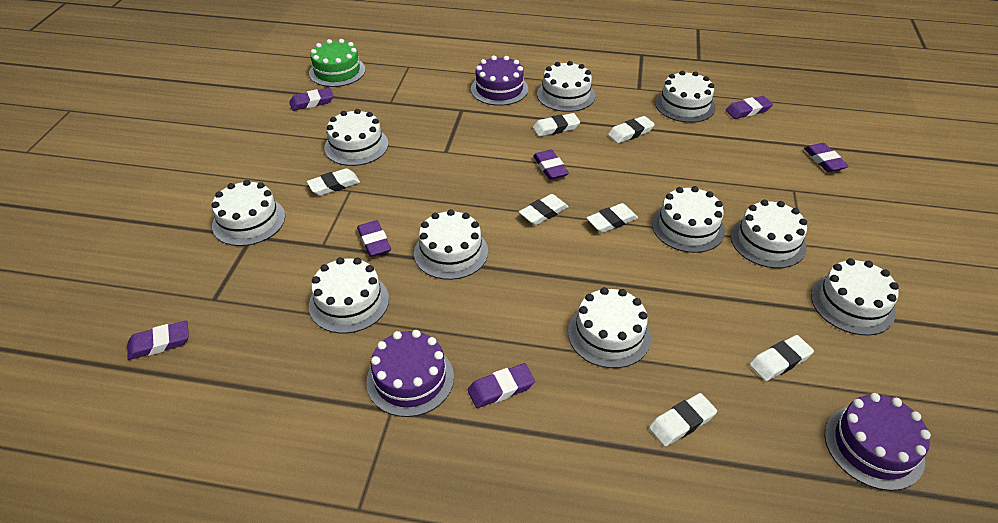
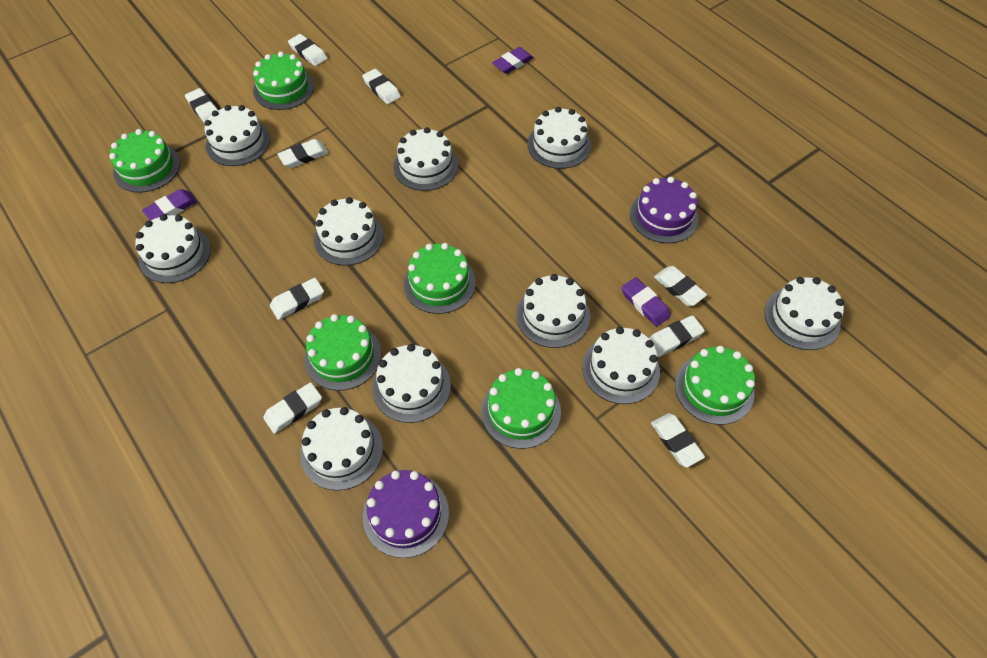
green cake: [309,39,365,87] = 1 -> [109,129,180,193] [253,52,314,110] [304,314,381,391] [404,243,476,314] [481,368,561,449] [675,346,755,425] = 6
purple cake: [366,330,454,417] [471,56,528,106] [825,393,931,491] = 3 -> [363,470,449,558] [630,177,698,243] = 2
purple eraser: [127,321,189,360] [289,88,334,111] [357,220,391,257] [468,363,535,408] [533,150,569,180] [726,96,773,119] [804,143,849,172] = 7 -> [142,189,197,221] [492,47,534,74] [622,277,671,327] = 3
white eraser: [307,168,360,196] [519,194,569,225] [533,113,580,137] [586,203,638,233] [608,116,655,143] [649,393,717,447] [750,335,814,381] = 7 -> [185,88,218,124] [263,382,322,434] [270,278,324,320] [278,139,329,168] [288,34,327,66] [362,69,401,104] [649,315,705,357] [651,413,705,467] [654,266,707,306] = 9

